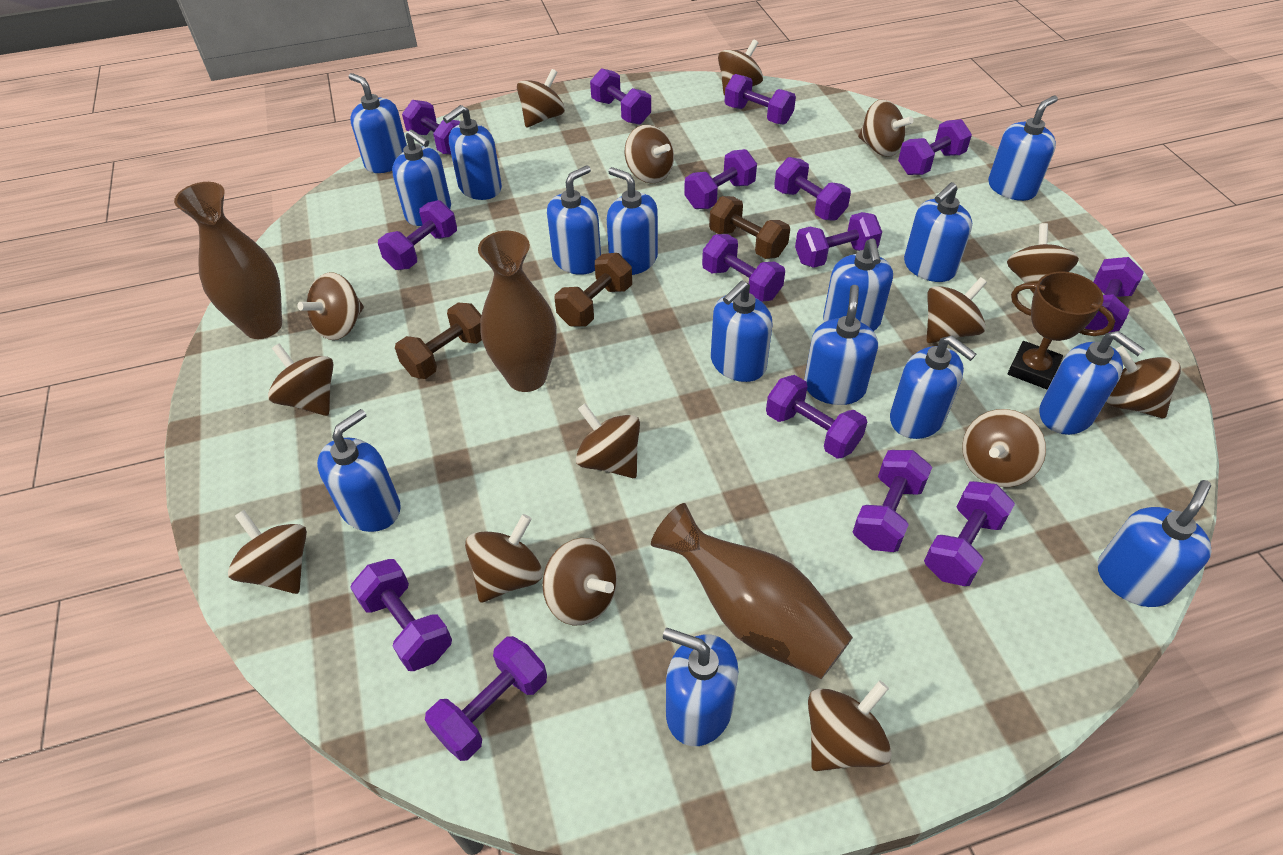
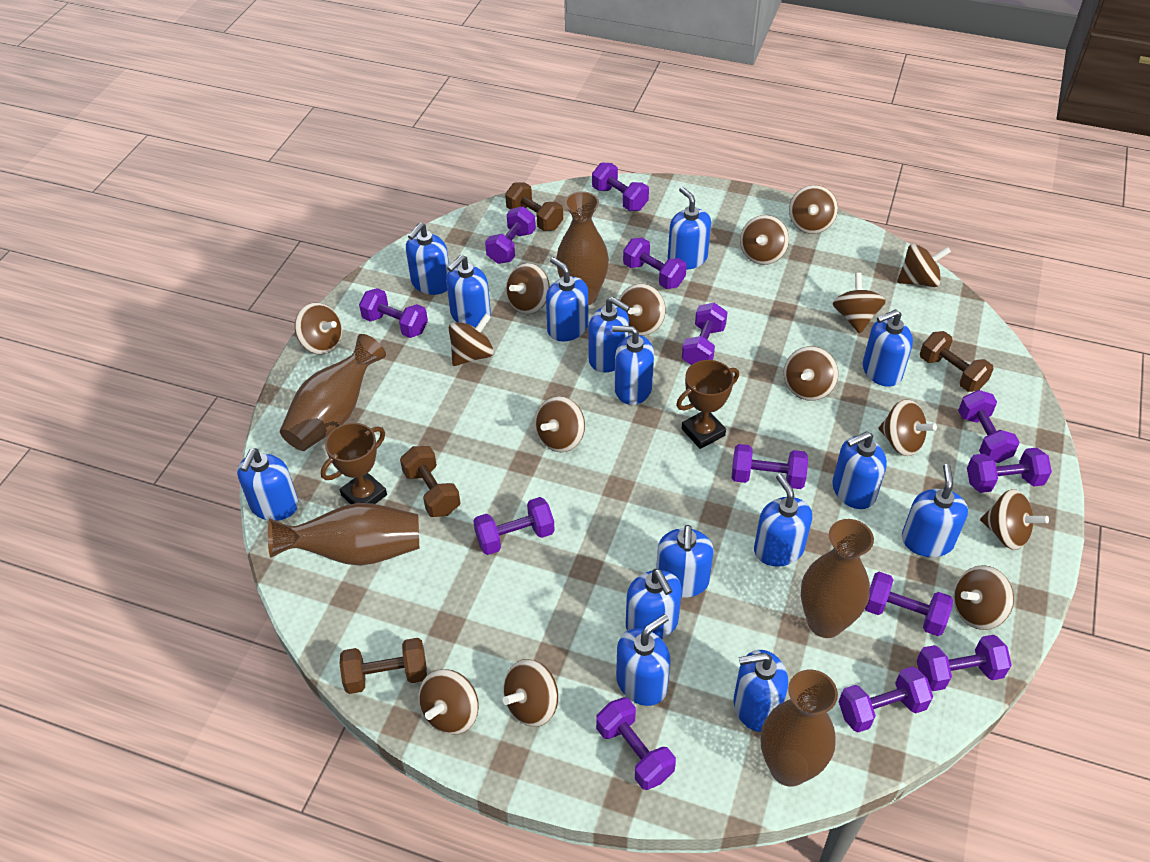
brown dumbbell: [395,303,482,379] [555,253,632,326] [709,196,790,259] = 3 -> [340,638,427,694] [400,446,460,517] [505,182,563,231] [920,331,994,392] = 4
brown trophy: [1008,272,1115,389] = 1 -> [321,423,387,504] [676,360,739,449] = 2
brown vase: [174,182,282,339] [478,231,556,392] [651,503,853,679] = 3 -> [268,503,419,566] [280,334,386,451] [556,191,609,305] [761,670,838,787] [801,519,874,638] = 5
purple dumbbell: [350,559,452,671] [378,200,457,270] [402,100,460,154] [425,636,547,761] [590,68,651,125] [684,149,757,209] [702,234,785,302] [725,74,796,125] [766,375,867,459] [774,157,851,221] [795,212,882,268] [853,450,932,552] [898,119,972,175] [924,481,1015,586] [1085,257,1144,333] = 15 -> [359,288,428,338] [473,497,555,555] [485,206,536,264] [592,163,649,211] [596,697,676,790] [623,238,687,289] [682,303,728,365] [732,444,808,489] [839,666,933,732] [865,572,953,636] [917,635,1012,691] [958,390,1020,463] [967,447,1052,493] = 13

